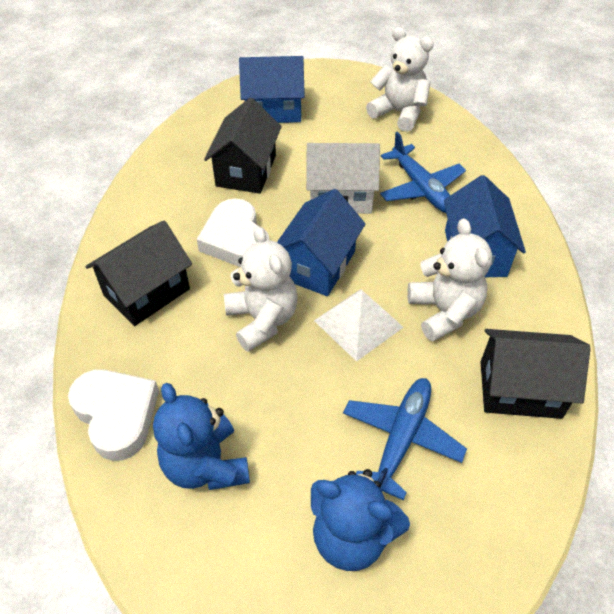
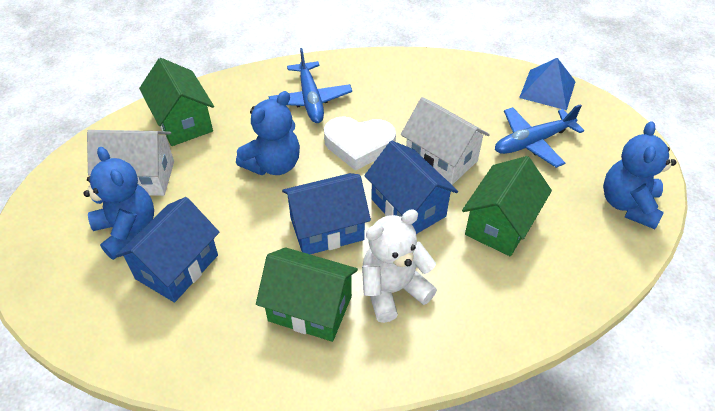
black house: [85,221,192,326] [204,98,282,194] [481,329,591,419] = 3 -> none = 0
blue pyramid: none = 0 -> [519,58,576,110] = 1
blue teddy bear: [153,383,250,490] [311,469,410,571] = 2 -> [83,147,154,260] [236,91,300,175] [603,121,676,229] = 3
green house: none = 0 -> [139,58,214,146] [256,247,358,342] [462,156,552,256] = 3
white heart: [68,369,159,461] [197,199,269,267] = 2 -> [324,116,396,171] = 1
white house: [306,143,380,214] = 1 -> [87,130,174,196] [401,97,490,185] = 2
white pyramid: [314,289,403,362] = 1 -> none = 0
white teddy bear: [224,226,298,352] [366,27,434,132] [407,218,492,341] = 3 -> [362,209,437,323] = 1

